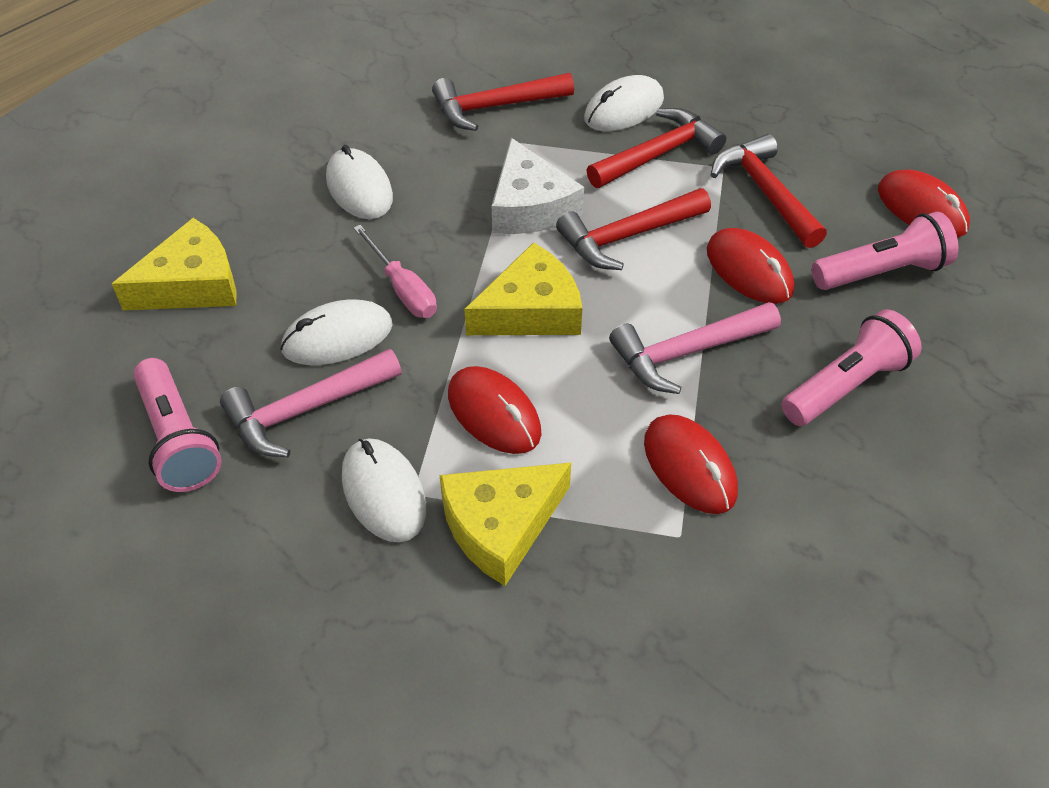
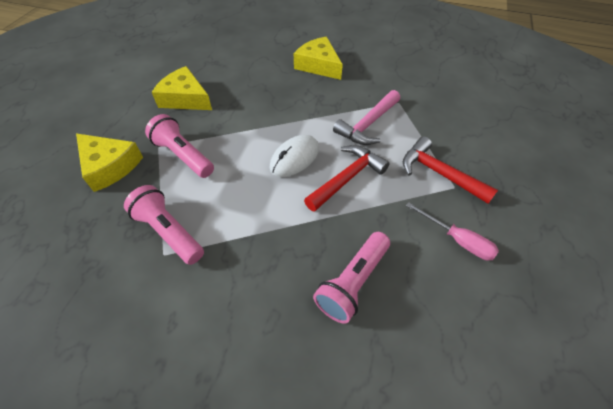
pink hammer: [220,349,402,457] [609,302,781,394] = 2 -> [333,90,400,145] = 1
red hammer: [432,73,574,131] [556,188,711,270] [586,108,726,188] [711,134,827,248] = 4 -> [304,145,390,212] [403,136,498,204] = 2
red mouse: [448,366,541,454] [644,414,738,514] [707,228,794,304] [878,170,970,238] = 4 -> none = 0
white cheese: [492,138,584,234] = 1 -> none = 0
white mouse: [280,300,393,365] [326,145,393,219] [342,438,426,542] [584,75,664,131] = 4 -> [269,135,319,177] = 1

